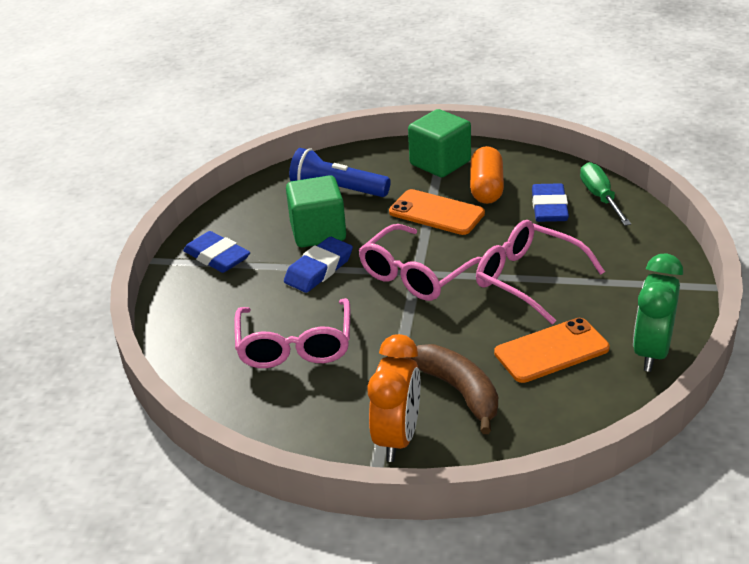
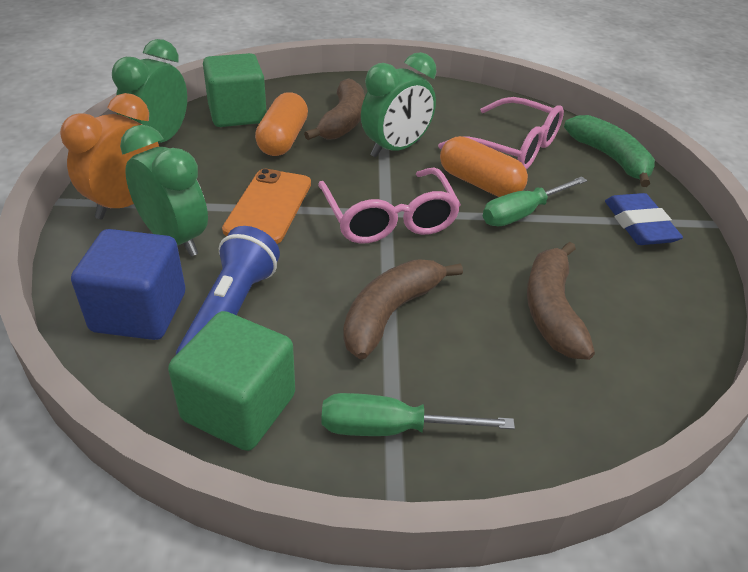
blue cube: none = 0 -> [71,229,185,340] = 1
blue eraser: [183,231,250,273] [284,237,353,293] [532,183,569,222] = 3 -> [605,193,683,245] = 1
brown banana: [411,344,498,434] = 1 -> [304,78,365,140] [343,260,463,359] [527,242,595,360] = 3
green banana: none = 0 -> [564,115,655,187] = 1
green clock: [633,254,683,372] = 1 -> [112,39,187,143] [120,125,208,257] [361,52,437,158] = 3
green screwdriver: [580,162,631,226] = 1 -> [321,393,515,436] [483,176,587,227] = 2
orange capsule: [470,146,504,204] = 1 -> [255,92,308,156] [440,136,528,197] = 2
orange phone: [389,189,485,235] [494,318,610,383] = 2 -> [222,169,311,244] = 1
pink glasses: [234,298,350,368] [359,224,482,301] [476,220,605,325] = 3 -> [318,168,461,244] [438,97,564,170] = 2

